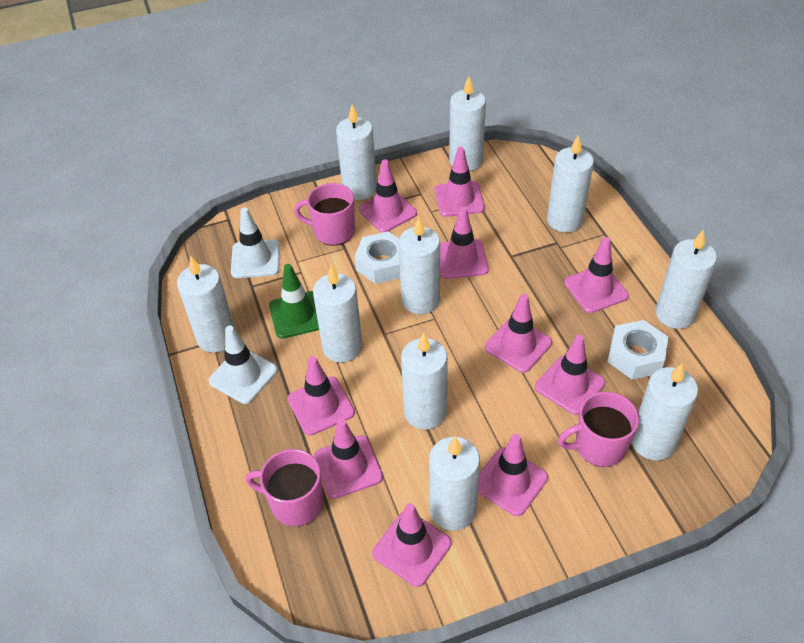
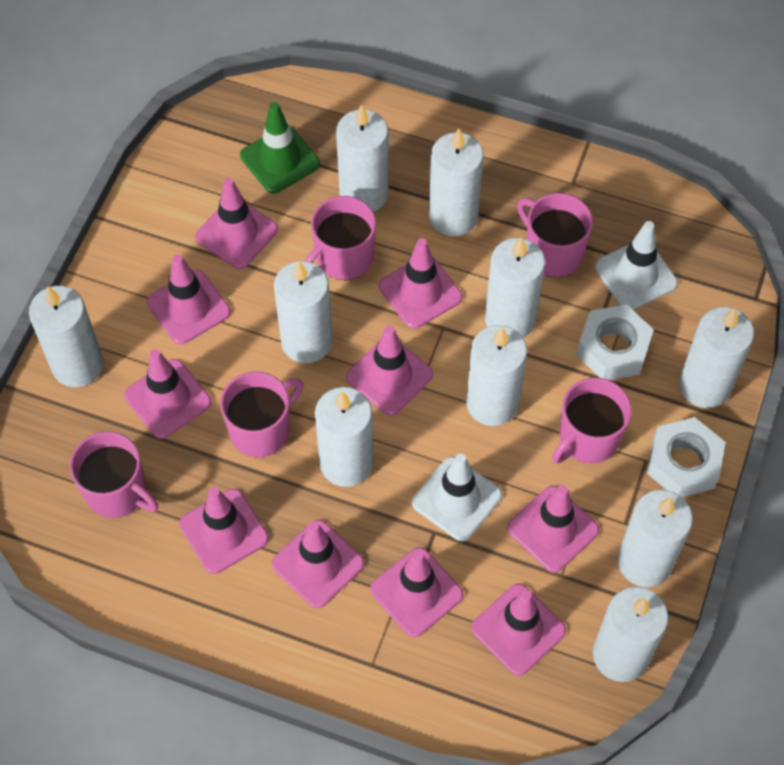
pink mug: [246,449,323,526] [294,183,355,246] [558,392,639,467] = 3 -> [70,431,158,518] [220,371,304,457] [305,196,376,280] [517,193,593,277] [552,378,632,464] = 5

